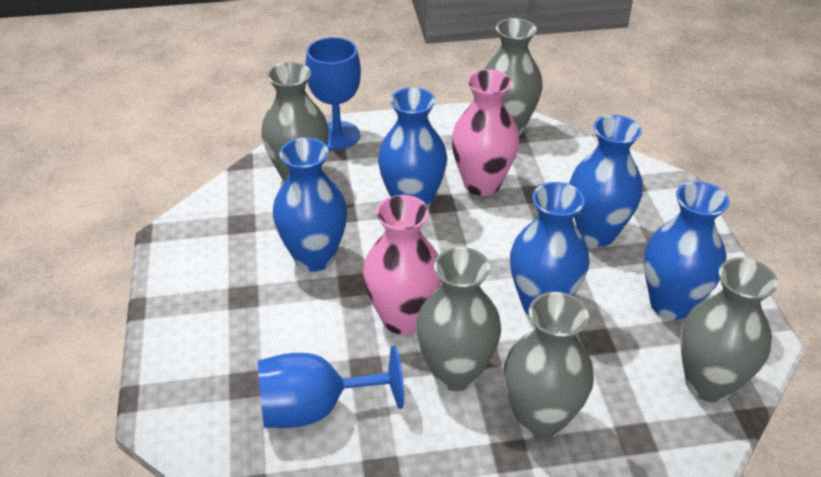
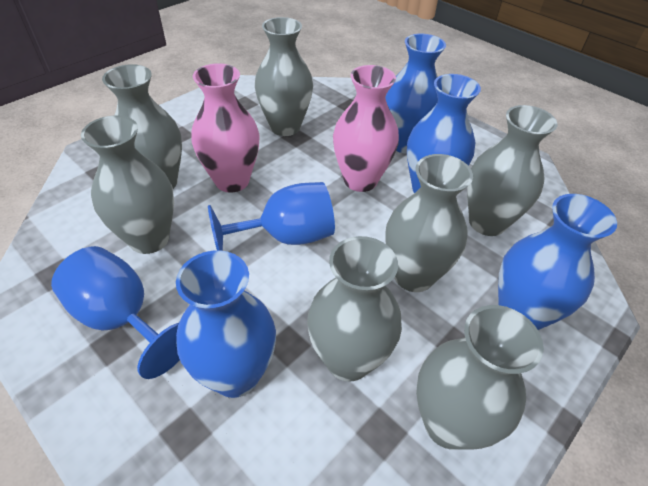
blue vase: [272,137,347,272] [378,87,448,209] [510,182,589,315] [570,115,643,246] [644,181,730,320] = 5 -> [176,250,276,398] [385,34,446,154] [407,74,481,193] [498,194,617,330] = 4
grey vase: [261,62,329,182] [416,247,501,391] [484,18,543,136] [503,292,594,439] [680,257,778,402] = 5 -> [81,115,174,254] [102,64,182,189] [255,17,313,136] [307,236,402,382] [385,154,473,292] [416,305,544,450] [467,105,557,236] = 7

